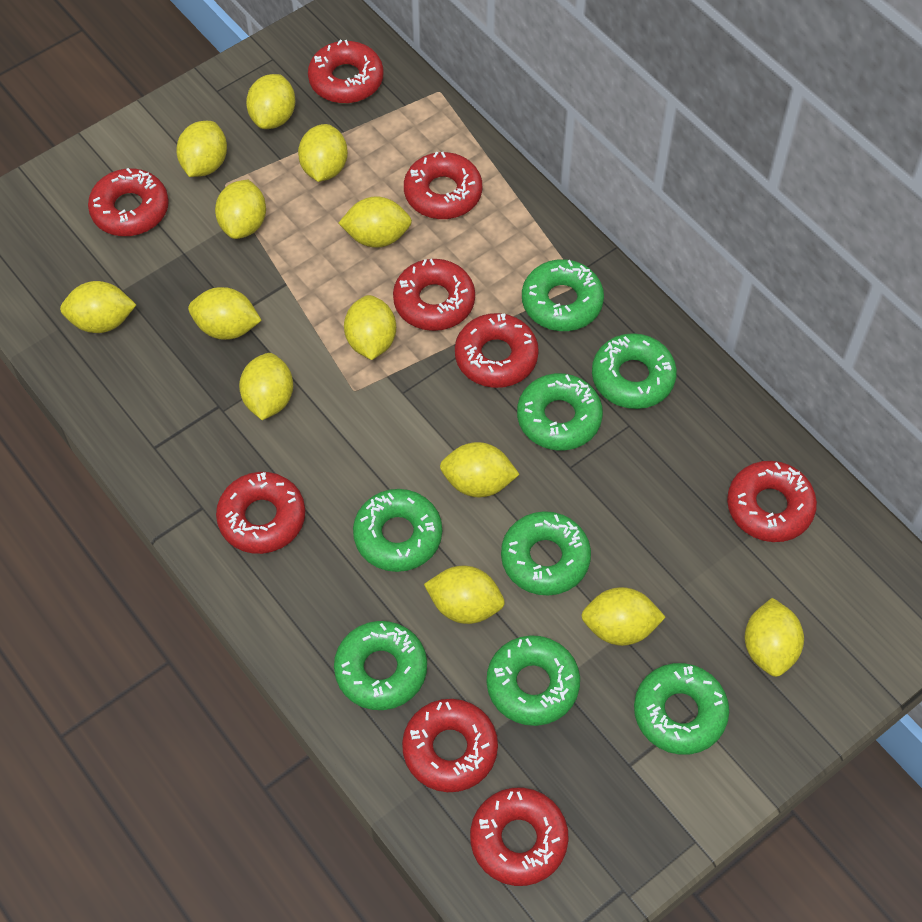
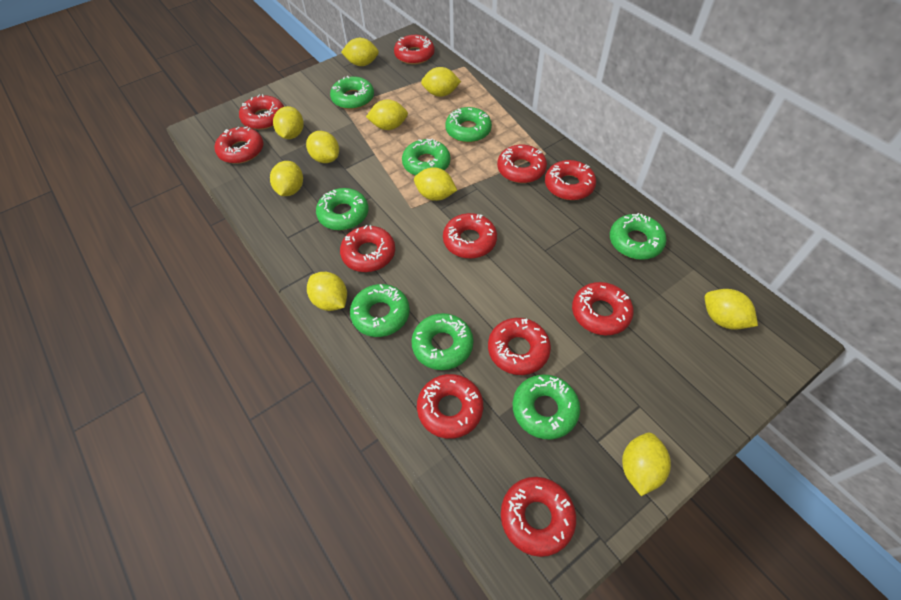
red donut: [88,168,169,236] [216,472,305,554] [308,40,384,103] [393,259,475,331] [402,699,498,792] [404,152,482,219] [455,313,539,388] [470,788,569,886] [727,461,817,542] = 9 -> [215,127,263,164] [239,94,284,130] [340,225,395,272] [394,35,435,65] [417,374,483,439] [443,213,497,258] [488,318,551,375] [497,145,547,183] [501,477,576,557] [545,160,596,200] [572,282,634,336] = 11
yellow lemon: [60,281,136,333] [176,121,227,177] [188,287,262,340] [215,180,266,239] [239,353,293,420] [246,74,295,129] [298,124,348,182] [338,196,412,248] [344,295,396,360] [424,566,505,624] [440,442,520,497] [581,587,666,646] [745,598,804,677] = 13 -> [270,161,303,196] [273,106,304,139] [306,131,339,163] [307,272,347,311] [341,38,379,66] [366,100,408,130] [414,168,457,201] [421,67,461,97] [622,433,671,496] [705,289,758,330] = 10

